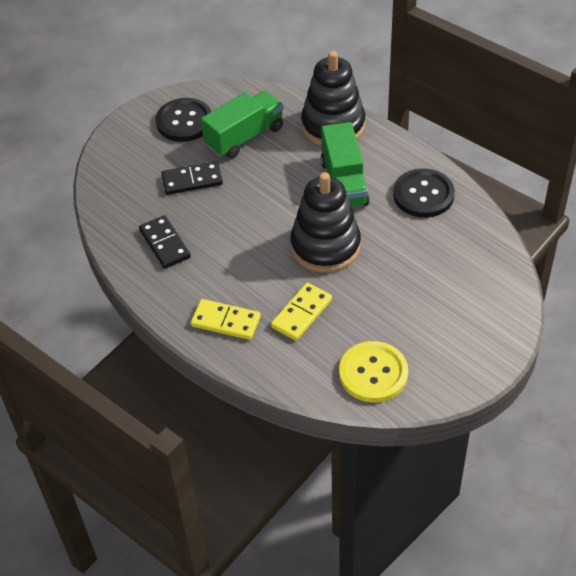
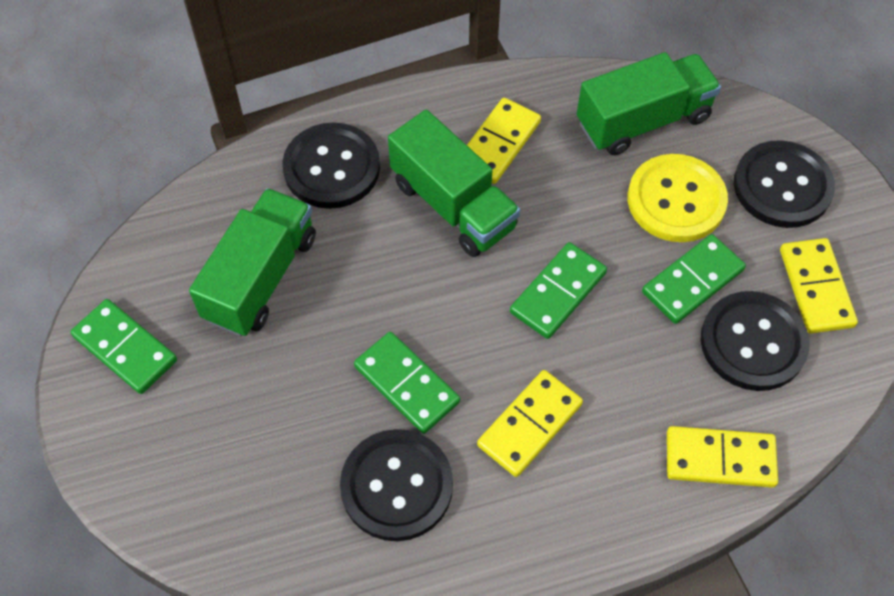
black button: [155,98,212,142] [393,168,455,218] = 2 -> [282,122,380,209] [340,429,453,541] [701,291,809,391] [734,140,835,228] = 4
black domino: [139,215,191,269] [161,161,223,195] = 2 -> none = 0
black stacking toy: [290,172,361,273] [301,51,365,145] = 2 -> none = 0
green domino: none = 0 -> [71,299,177,394] [354,332,460,434] [510,242,607,339] [642,234,746,324] = 4
green truck: [201,91,284,159] [321,122,370,207] = 2 -> [189,188,316,336] [388,110,520,257] [577,52,721,155] = 3
yellow domino: [191,299,261,340] [271,283,332,341] = 2 -> [467,98,541,184] [477,370,583,477] [667,426,778,488] [780,238,858,334] = 4

